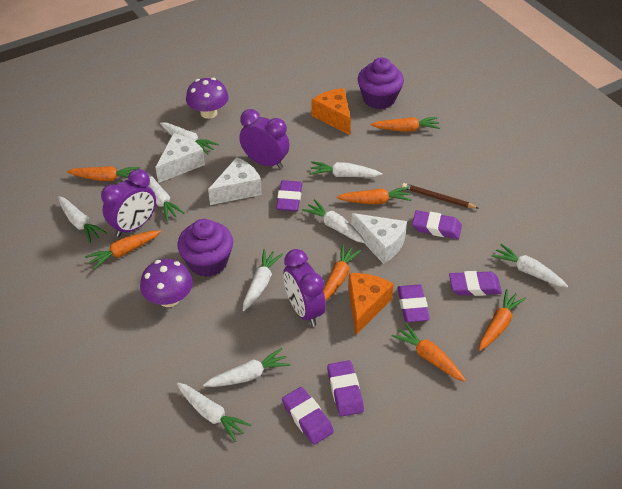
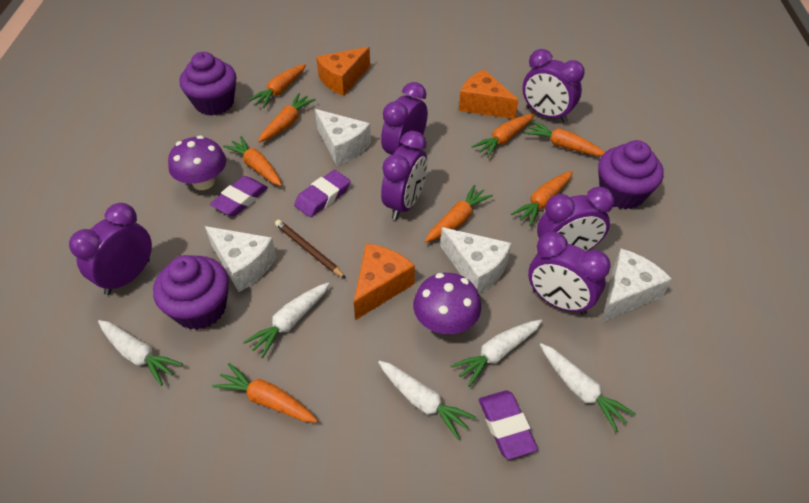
orange carrot: [67,166,140,181] [85,230,161,269] [323,244,361,301] [337,187,412,204] [371,117,440,132] [392,323,466,382] [479,289,526,351] = 7 -> [212,363,318,423] [223,136,282,186] [248,64,306,108] [258,93,316,143] [425,185,493,242] [471,113,535,158] [511,171,573,226] [524,121,605,156] = 8
orange cheese: [311,88,351,135] [348,273,394,335] = 2 -> [316,47,370,96] [354,243,415,320] [459,70,518,119] = 3
purple clock: [101,169,156,237] [239,109,290,169] [283,249,326,326] = 3 -> [69,203,152,295] [381,82,428,155] [381,131,427,220] [523,49,585,123] [528,231,611,315] [537,186,614,251] = 6
purple cupcake: [177,219,233,277] [358,57,404,109] = 2 -> [153,255,229,330] [180,52,236,115] [598,140,664,209] = 3
purple eraser: [276,180,302,211] [282,387,334,445] [327,360,364,417] [397,285,430,322] [412,210,462,239] [449,271,502,296] = 6 -> [210,176,268,216] [294,170,351,217] [479,391,538,459] = 3
white carrot: [58,196,107,243] [146,172,184,221] [160,122,219,155] [177,383,251,442] [203,348,290,387] [243,249,283,311] [302,199,366,243] [310,161,382,177] [491,244,568,288] = 9 -> [98,320,183,386] [243,282,330,358] [378,360,476,440] [451,319,542,387] [540,343,636,432] = 5
white cheese: [155,133,205,183] [208,157,262,205] [351,213,407,264] = 3 -> [205,226,276,292] [315,109,371,165] [441,227,511,294] [602,249,672,322] = 4

